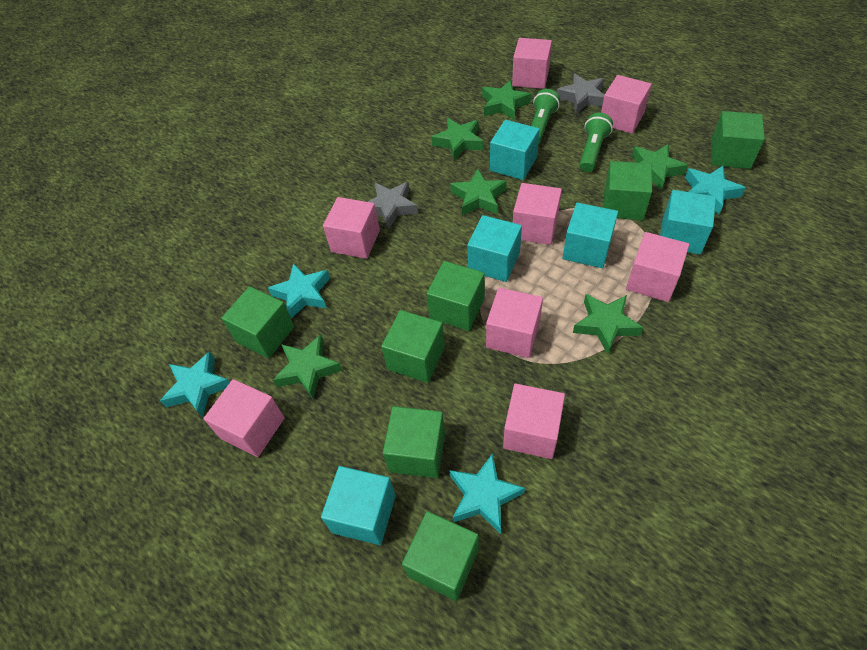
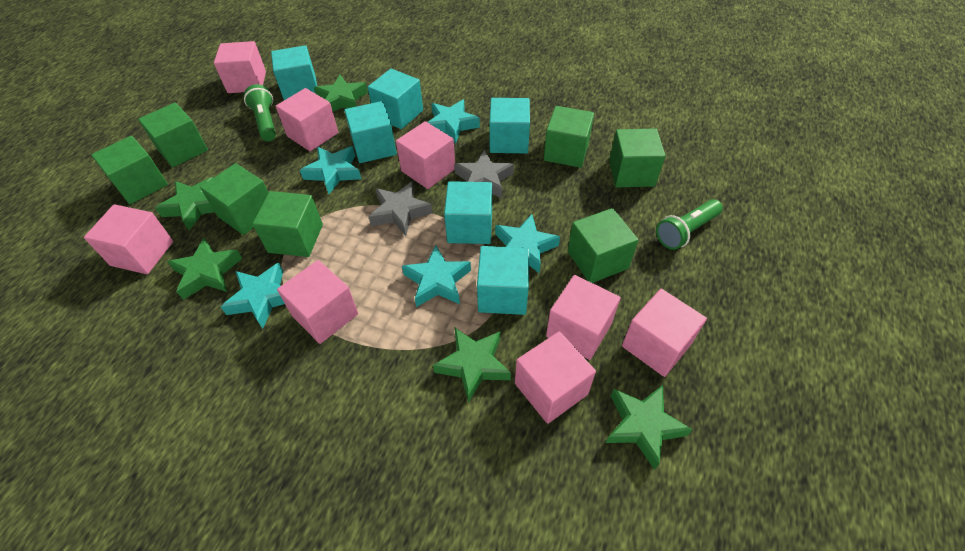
green star: [273,335,342,399] [431,118,483,161] [450,168,507,216] [482,80,531,120] [573,294,643,354] [632,144,688,191] = 6 -> [155,177,214,230] [168,237,242,300] [314,75,368,112] [433,327,511,403] [606,385,693,470] = 5
turquoise cube: [321,466,396,545] [467,215,522,282] [490,120,540,180] [563,203,618,268] [660,190,716,254] = 5 -> [271,45,317,100] [344,101,397,163] [368,68,423,129] [444,181,492,244] [477,246,530,315] [489,98,530,153] = 6
turquoise star: [160,351,230,417] [268,263,330,318] [449,453,525,534] [685,165,746,215] = 4 -> [220,263,285,329] [300,146,361,194] [402,245,471,307] [428,99,480,144] [495,214,560,274] = 5

